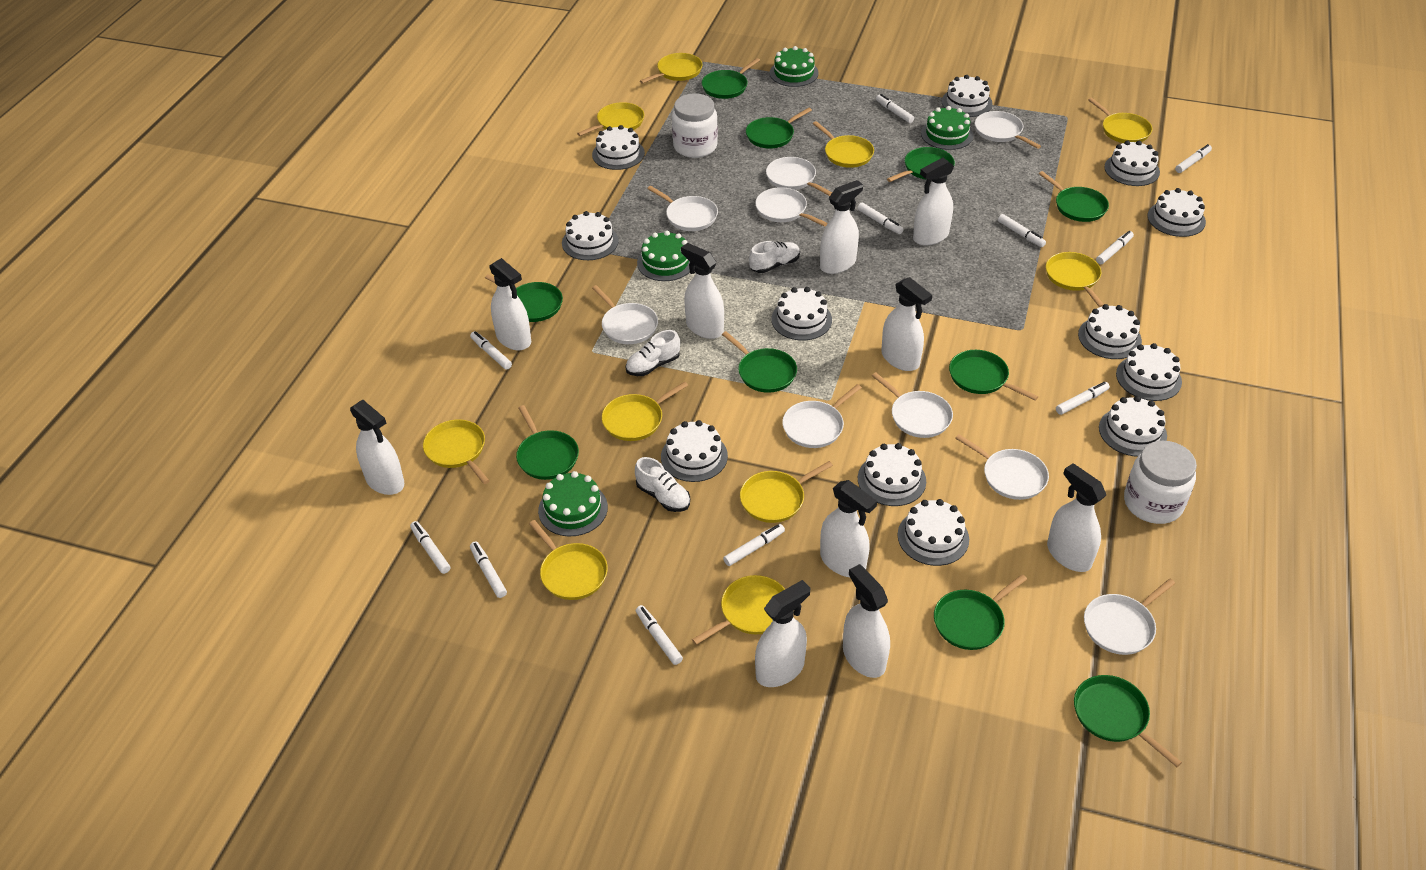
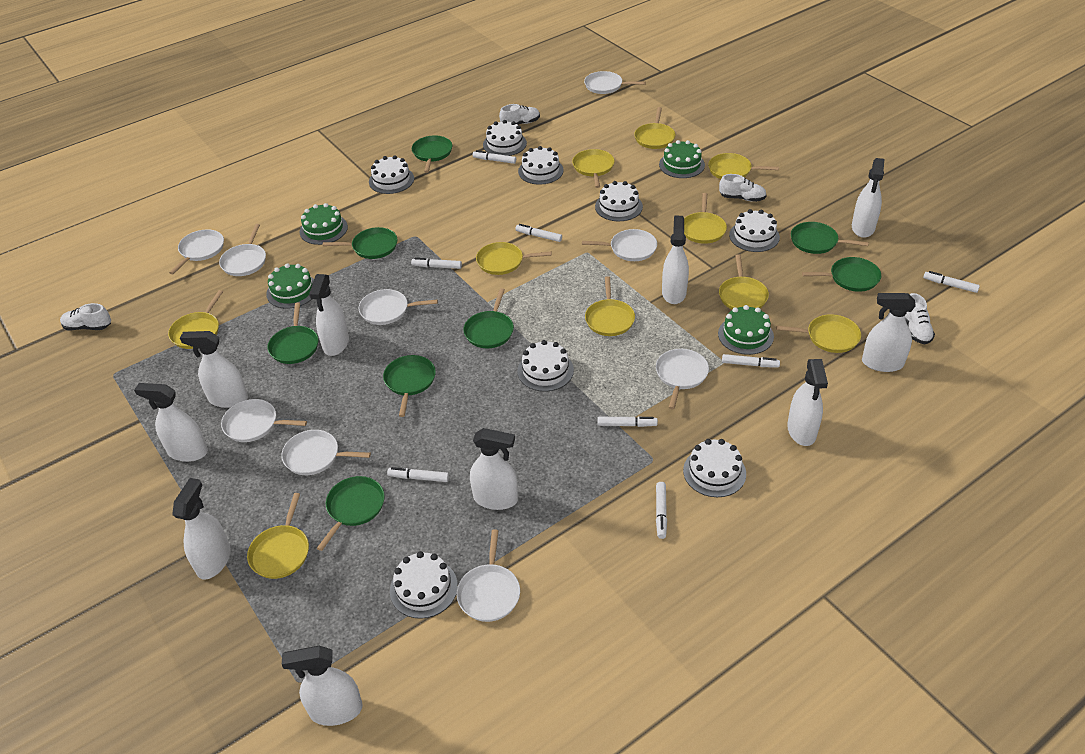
green pan: [485,274,563,322] [516,405,579,480] [702,58,760,99] [722,331,797,393] [746,108,812,149] [887,147,955,182] [934,574,1027,650] [949,350,1038,401] [1039,171,1109,222] [1074,675,1182,767] = 10 -> [267,302,318,364] [317,476,385,551] [323,227,398,259] [383,355,436,417] [412,135,452,173] [463,288,514,348] [791,222,869,254] [802,257,881,292] = 8
white cake: [562,211,619,260] [592,125,645,170] [661,420,728,482] [771,287,832,340] [858,443,926,506] [897,499,969,566] [942,75,993,117] [1078,304,1142,359] [1099,396,1167,457] [1104,141,1160,186] [1116,343,1182,401] [1147,188,1206,237] = 12 -> [369,155,414,194] [390,551,458,619] [483,120,527,156] [517,340,574,392] [518,146,564,185] [595,181,643,221] [683,439,746,497] [729,209,780,252] = 8
white jar: [672,93,718,158] [1124,441,1197,524] = 2 -> none = 0
white marker: [410,521,451,574] [470,331,512,370] [470,542,507,598] [636,605,683,665] [723,524,785,566] [858,203,903,234] [876,94,914,123] [998,214,1046,247] [1056,382,1110,415] [1096,231,1134,264] [1175,144,1212,173] = 11 -> [387,467,449,482] [411,258,462,269] [473,150,516,164] [515,224,562,242] [598,416,658,427] [656,482,667,539] [722,354,780,368] [923,271,980,293] = 8
white shoe: [625,330,680,376] [635,457,690,512] [749,241,800,273] = 3 -> [60,303,111,331] [499,104,540,125] [719,174,767,202] [905,293,935,344] = 4

